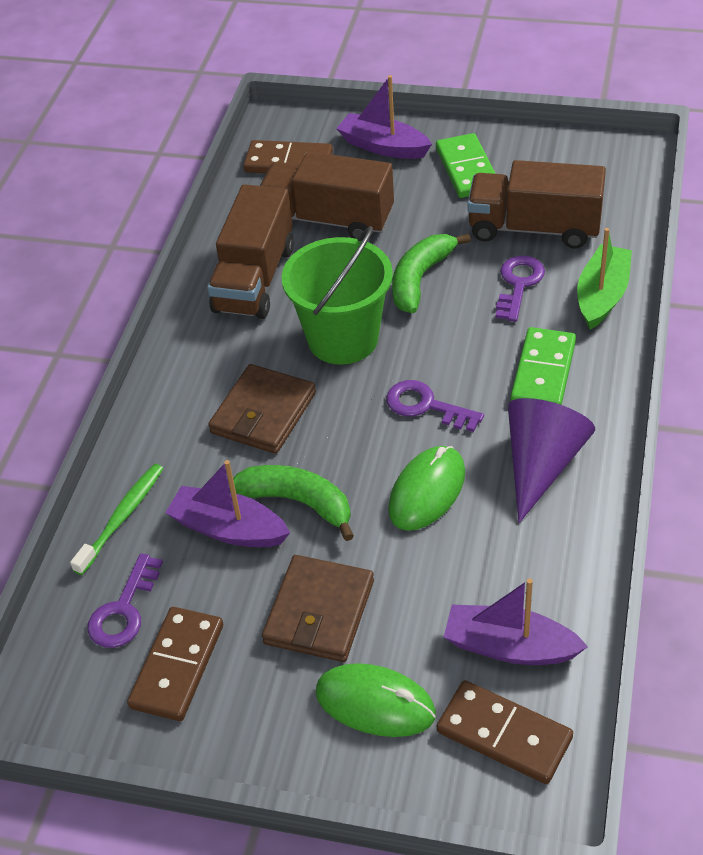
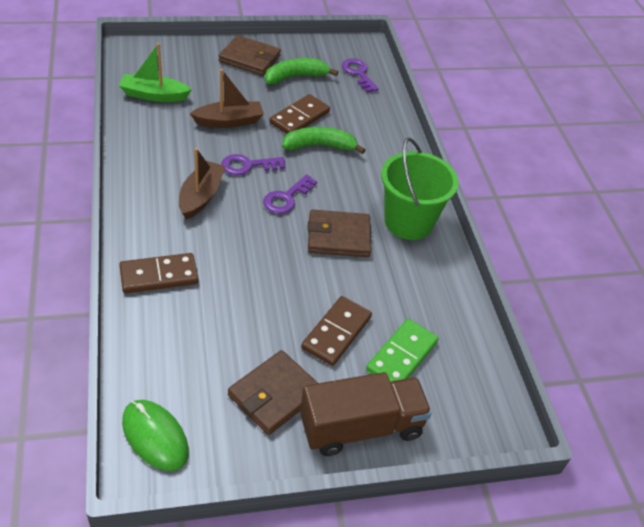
brown boat: none = 0 -> [179,148,226,220] [190,69,264,128] = 2
brown truck: [207,184,294,319] [260,152,394,239] [467,160,606,249] = 3 -> [300,372,432,456] = 1
brown wallet: [208,364,316,454] [262,555,374,662] = 2 -> [219,35,281,76] [228,350,318,435] [307,210,371,257] = 3
green domino: [436,133,496,198] [511,327,576,405] = 2 -> [366,319,439,382] = 1
green mouse: [315,663,436,737] [388,446,465,531] = 2 -> [122,400,189,471] = 1
green toothbrush: [70,464,164,575] = 1 -> none = 0
purple boat: [165,460,290,547] [336,75,432,159] [444,578,588,665] = 3 -> none = 0
purple cone: [508,398,595,523] = 1 -> none = 0

